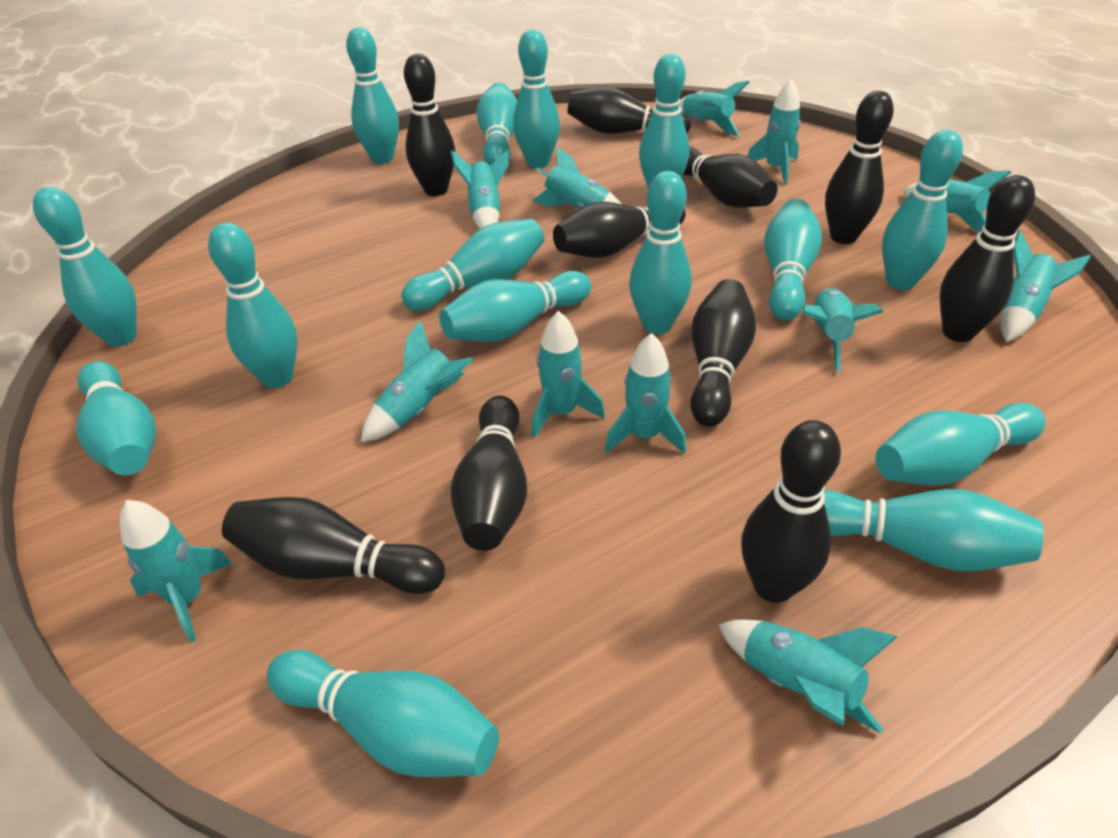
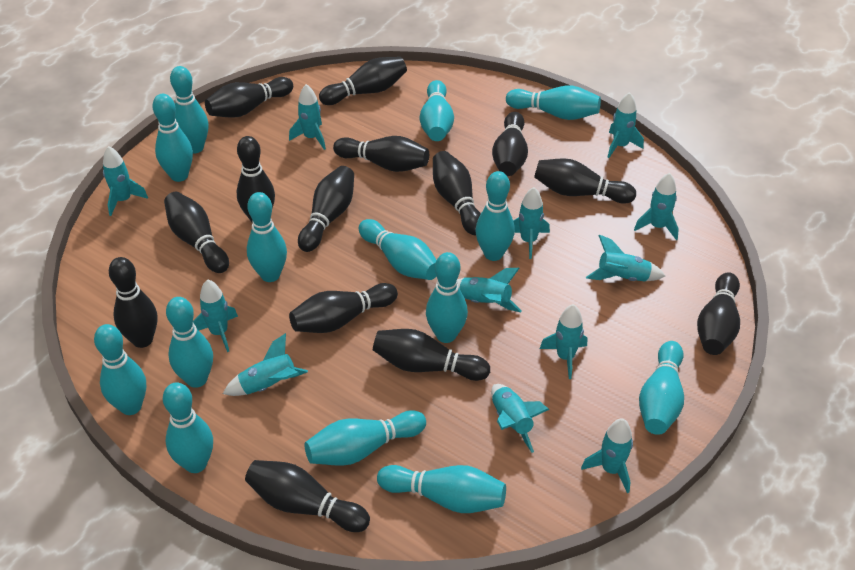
black bowling pin: [222,497,445,594] [404,54,456,196] [451,396,527,551] [553,202,686,258] [567,87,691,134] [683,146,777,208] [690,279,756,427] [741,420,841,603] [825,91,894,244] [940,175,1035,342] = 10 -> [109,257,158,348] [164,192,229,273] [205,77,293,118] [236,136,275,222] [245,460,370,532] [289,283,398,333] [298,166,354,252] [319,57,407,105] [333,136,429,172] [373,329,490,381] [433,151,481,235] [492,112,528,176] [534,158,636,204] [697,272,740,355] = 14
turquoise bowling pin: [33,187,137,347] [76,361,156,475] [208,223,297,388] [267,650,499,777] [346,27,399,164] [401,219,544,311] [439,271,591,342] [476,82,517,165] [513,29,560,168] [629,171,691,334] [639,54,689,188] [764,199,822,320] [824,489,1043,571] [876,403,1046,486] [882,130,963,290] = 15 -> [94,324,146,415] [152,94,193,182] [163,382,213,473] [166,297,213,388] [170,66,208,154] [247,192,287,282] [305,410,426,466] [358,219,436,280] [377,465,506,513] [420,80,454,141] [426,252,468,343] [476,171,515,261] [506,85,601,120] [639,341,684,435] = 14

